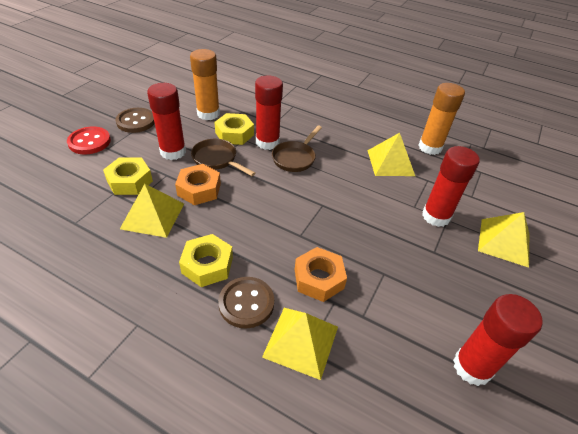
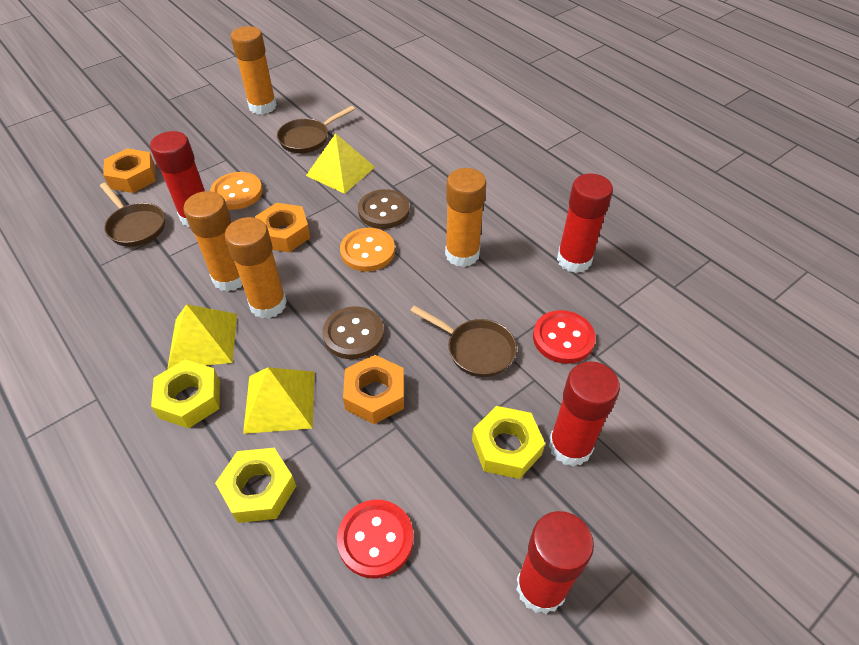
brown pan: [191,139,255,176] [272,126,322,172] = 2 -> [100,182,165,247] [277,106,355,153] [410,305,517,377] = 3
orange button: none = 0 -> [210,172,263,210] [340,228,395,272] = 2
orange glue stick: [190,49,220,120] [418,83,465,155] = 2 -> [183,191,242,291] [225,217,287,319] [231,26,277,115] [445,168,486,267] = 4
orange nut: [175,164,221,205] [295,247,347,302] = 2 -> [103,148,156,193] [255,203,310,252] [343,355,404,424] = 3
red button: [67,126,111,154] = 1 -> [337,500,414,578] [533,310,596,364] = 2
yellow pyramid: [120,184,184,238] [262,308,338,380] [367,133,415,176] [478,212,529,268] = 4 -> [167,304,237,369] [243,367,314,434] [306,133,375,194] = 3

